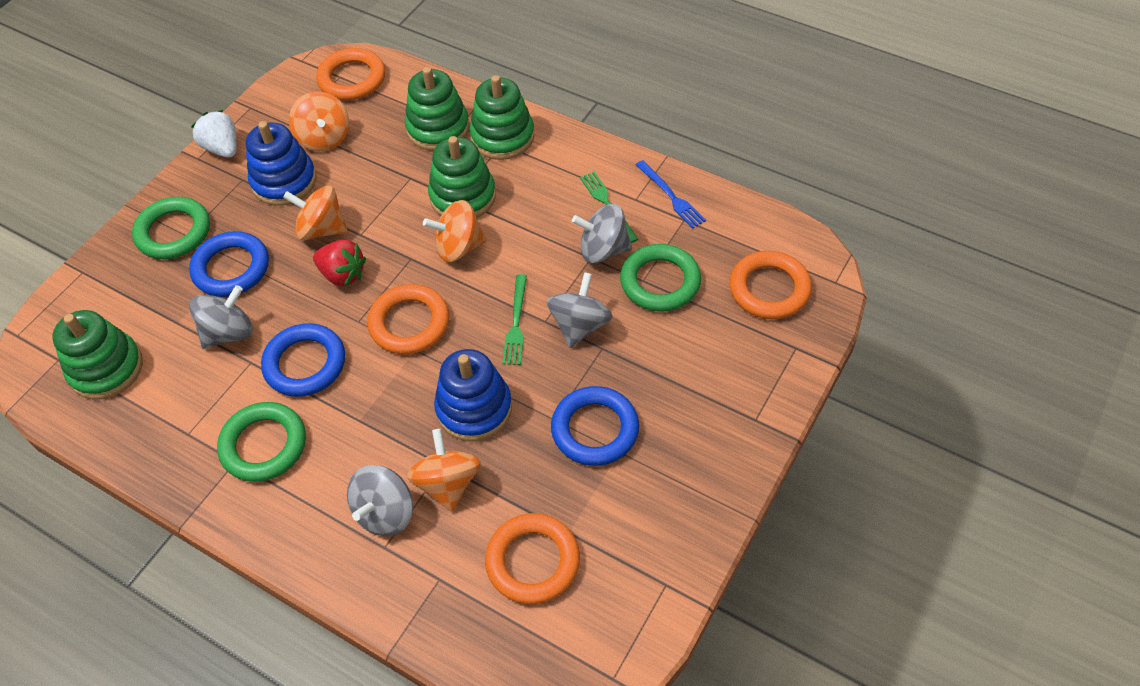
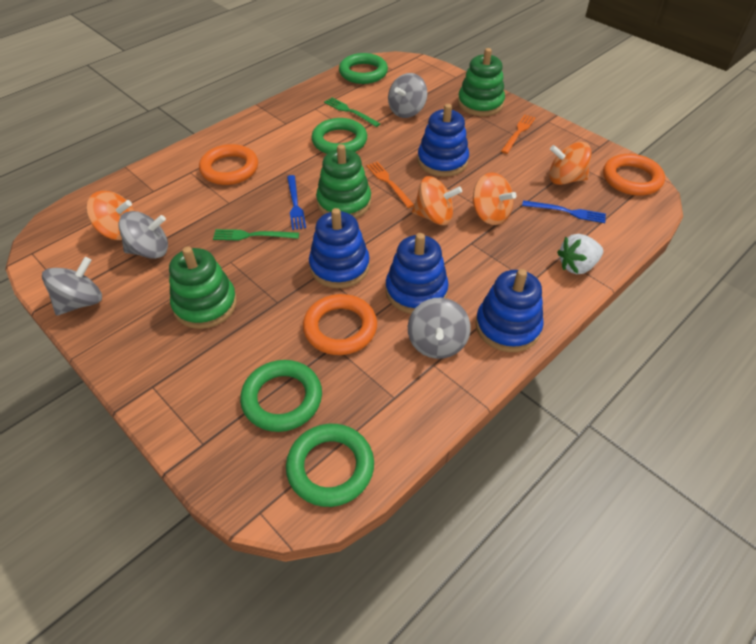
blue fork: [636,160,706,229] = 1 -> [287,175,306,230] [522,200,606,223] = 2
blue ring: [189,231,269,297] [261,323,345,397] [551,386,639,466] = 3 -> none = 0
blue stacking toy: [246,121,317,206] [434,349,512,441] = 2 -> [309,208,370,288] [385,233,449,314] [417,104,469,177] [475,269,544,352] = 4
green ring: [132,197,210,259] [217,402,306,482] [620,244,701,312] = 3 -> [240,360,322,432] [286,424,374,507] [311,118,367,154] [339,53,388,84] = 4
green stacking toy: [52,310,143,400] [405,67,470,151] [428,136,496,218] [470,75,535,160] = 4 -> [169,246,237,329] [316,144,371,218] [458,48,505,116] = 3
orange fork: none = 0 -> [366,161,414,208] [501,115,536,154] = 2
orange ring: [316,48,385,100] [367,284,449,354] [485,513,580,604] [730,251,812,319] = 4 -> [199,144,258,185] [303,294,377,355] [603,154,665,196] = 3
red strawberry: [313,240,366,286] = 1 -> none = 0

